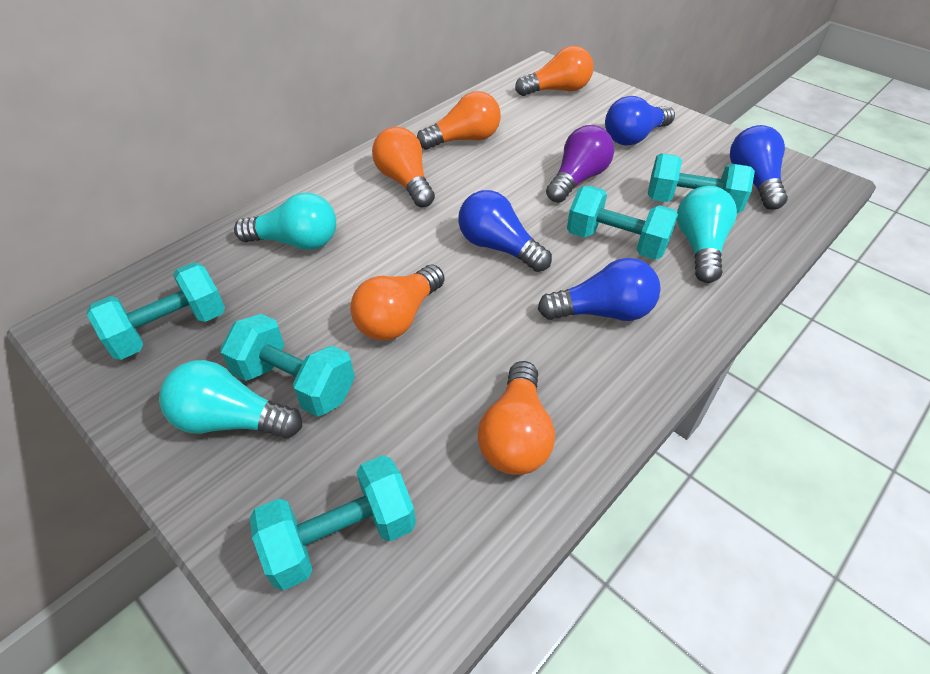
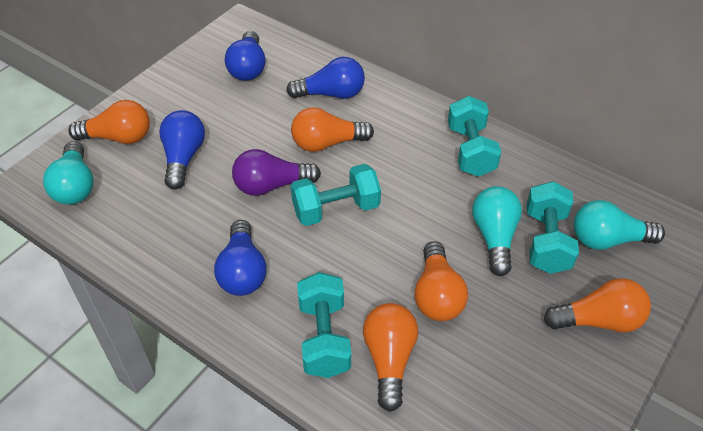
turquoise dumbbell: [87,262,225,360] [220,314,355,417] [250,455,416,591] [567,185,678,260] [648,153,755,213] = 5 -> [291,164,381,226] [297,272,351,378] [448,96,501,177] [527,181,579,274] = 4

